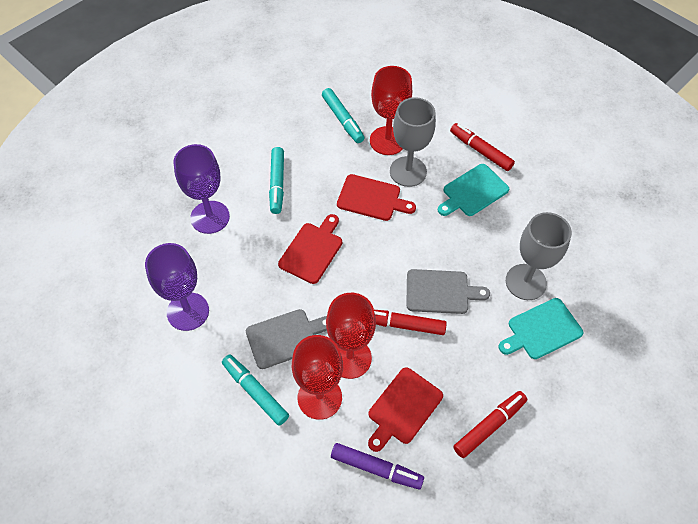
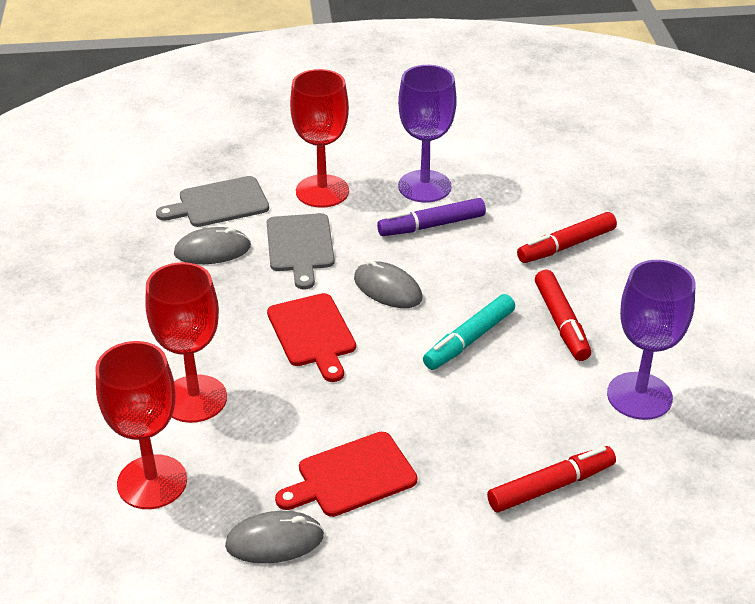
grey goblet: [390,97,436,187] [506,212,572,300] = 2 -> none = 0
grey mouse: none = 0 -> [174,227,251,264] [225,511,324,564] [354,260,422,308] = 3
red cutting board: [278,214,342,284] [337,174,416,221] [368,367,443,452] = 3 -> [267,293,356,382] [275,432,417,517] = 2
turquoise cutting board: [438,164,509,216] [499,298,583,359] = 2 -> none = 0
turquoise marker: [222,355,289,426] [269,147,284,214] [322,88,364,143] = 3 -> [423,294,515,370] = 1

